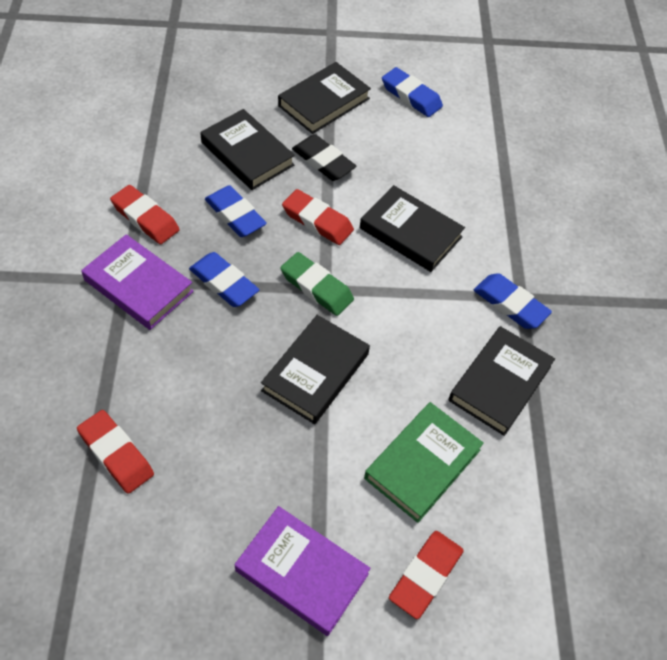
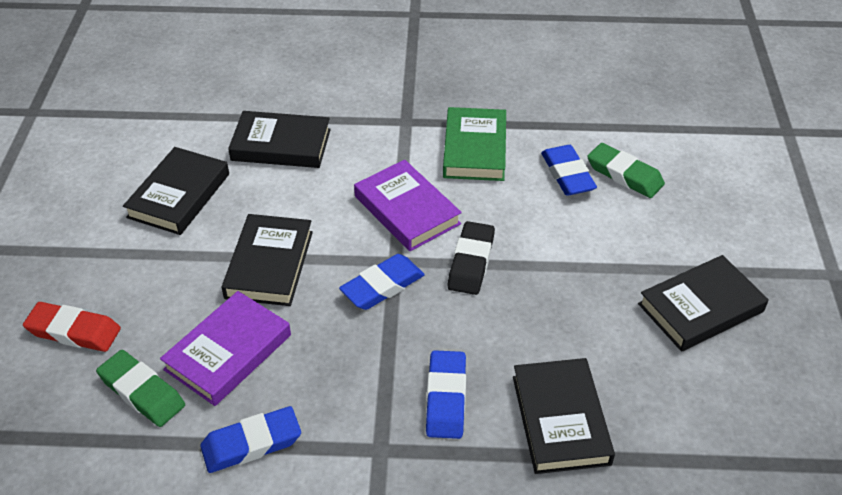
green eraser: [280,252,354,316] = 1 -> [96,350,185,427] [587,143,665,198] = 2
red eraser: [77,410,154,494] [110,185,180,244] [282,189,354,245] [389,531,464,619] = 4 -> [23,302,121,352] = 1

